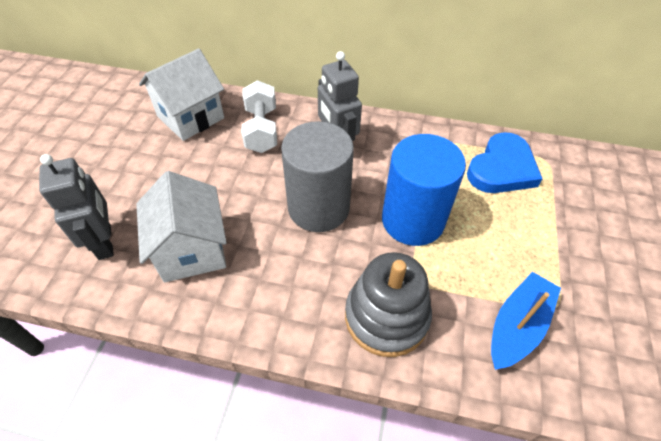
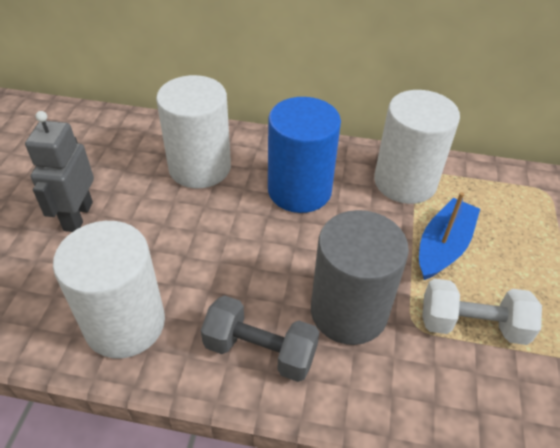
blue heart: [467,132,543,193] = 1 -> none = 0
grey dumbbell: none = 0 -> [201,295,319,382] = 1
grey robot: [39,154,114,260] [318,51,362,141] = 2 -> [25,111,94,232] = 1
grey stacking toy: [345,252,432,357] = 1 -> none = 0
white cylinder: none = 0 -> [53,221,165,358] [156,75,231,188] [374,90,460,204] = 3
white house: [136,171,227,282] [139,49,224,141] = 2 -> none = 0

